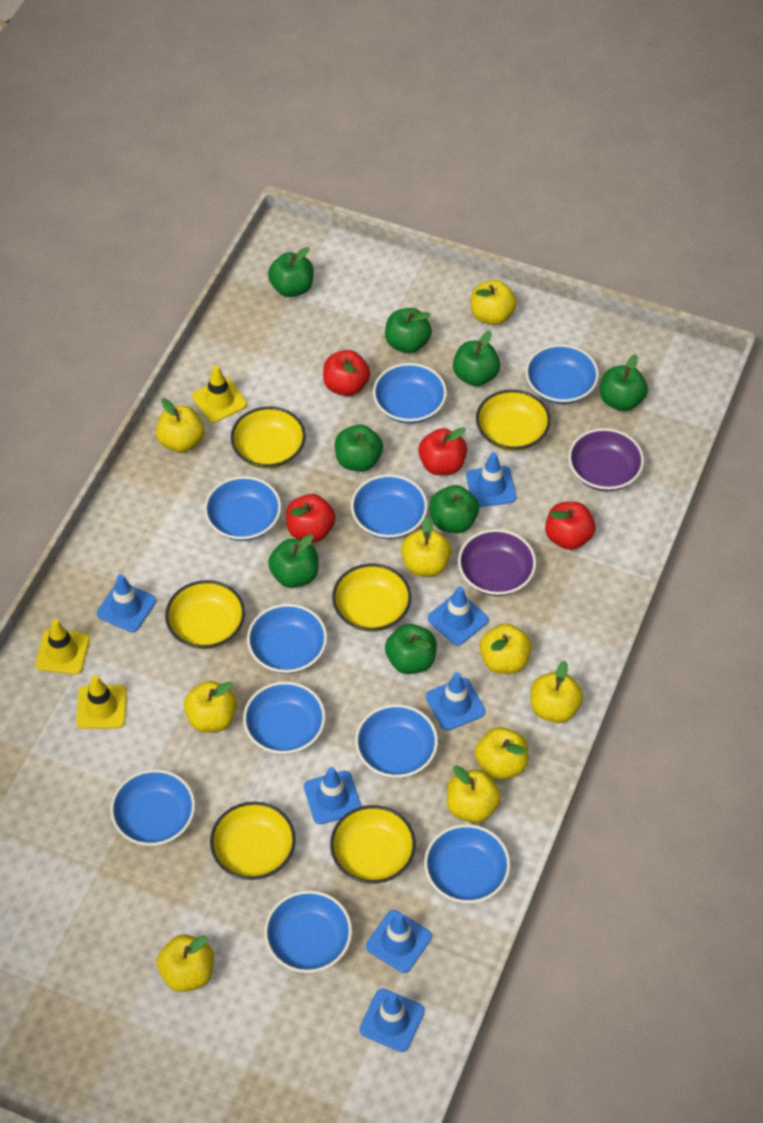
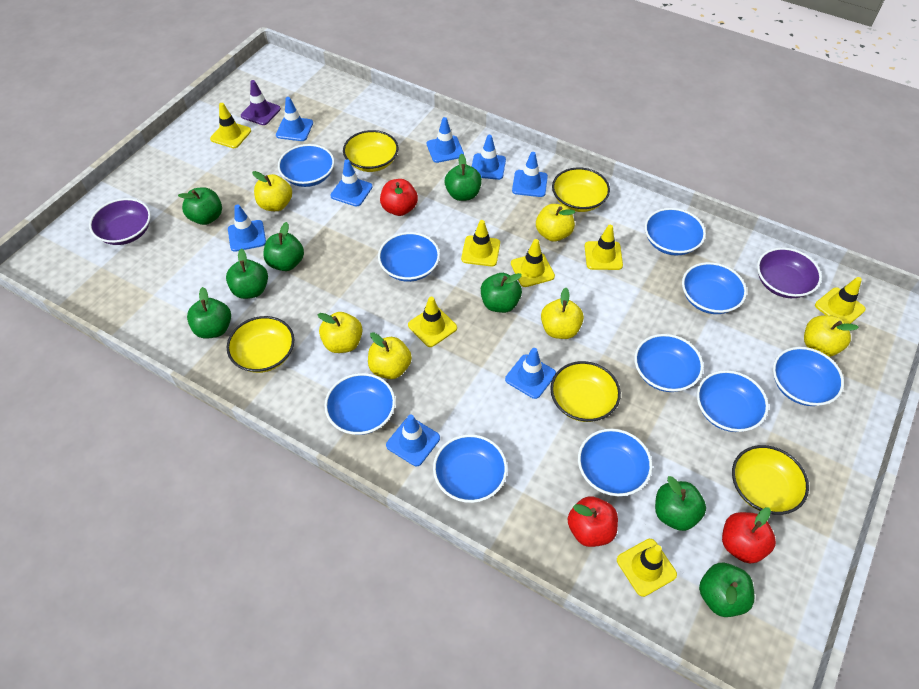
blue traffic cone: [97,574,156,632] [304,767,361,824] [360,989,425,1052] [366,910,432,973] [426,672,485,731] [428,586,488,646] [466,452,516,507] = 7 -> [228,204,266,252] [276,97,313,141] [331,159,373,207] [386,415,440,466] [427,117,464,163] [472,135,506,180] [505,348,556,399] [512,152,548,197] = 8
purple traffic cone: none = 0 -> [241,80,281,125] = 1
red apple: [286,494,336,542] [323,350,370,396] [418,427,467,475] [545,502,596,550] = 4 -> [380,179,418,216] [568,497,618,547] [722,507,776,564] = 3
yellow apple: [156,398,205,453] [157,934,214,992] [184,681,237,732] [401,516,452,576] [447,765,501,823] [471,280,517,325] [475,727,528,780] [480,623,532,674] [531,661,583,723] = 9 -> [252,171,292,211] [317,312,363,353] [368,332,412,379] [536,204,575,242] [541,288,584,339] [804,315,859,357] = 6
yellow bowl: [165,580,245,649] [210,802,296,880] [231,406,306,469] [330,805,416,884] [332,564,411,632] [476,390,550,451] = 6 -> [227,316,294,373] [343,130,398,172] [550,361,621,422] [552,167,610,212] [732,445,809,515] = 5
yellow traffic cone: [35,619,90,674] [76,675,127,729] [192,365,247,423] = 3 -> [210,103,251,148] [408,297,457,347] [461,220,500,266] [511,239,555,287] [585,225,623,270] [617,539,677,597] [815,277,866,324] = 7

